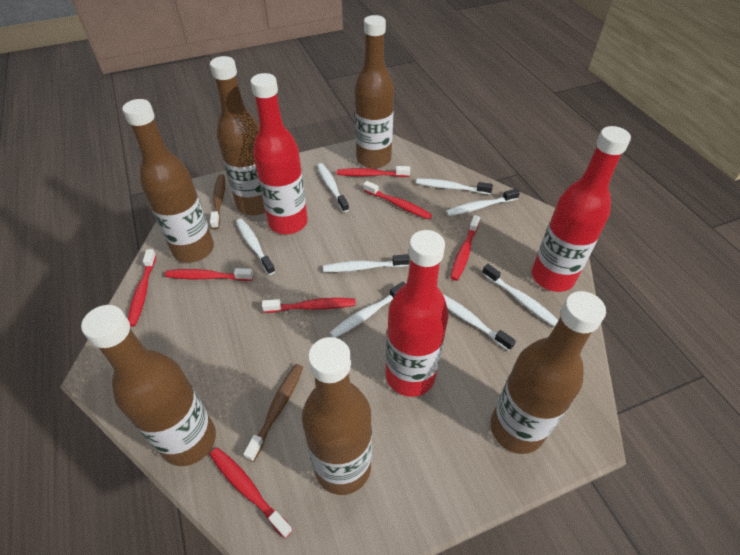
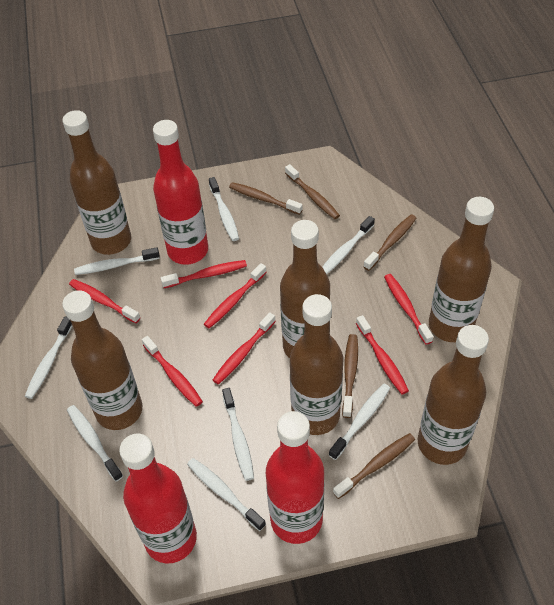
brown toothbrush: [210,174,225,229] [243,364,303,462] = 2 -> [229,182,303,215] [285,164,340,219] [333,433,415,499] [342,334,358,418] [363,214,416,271] = 5

